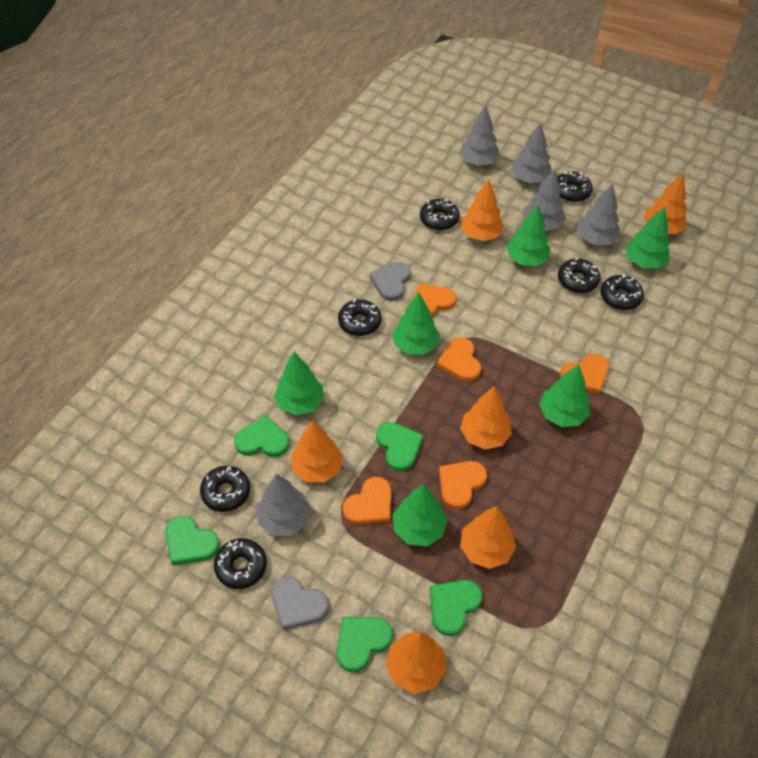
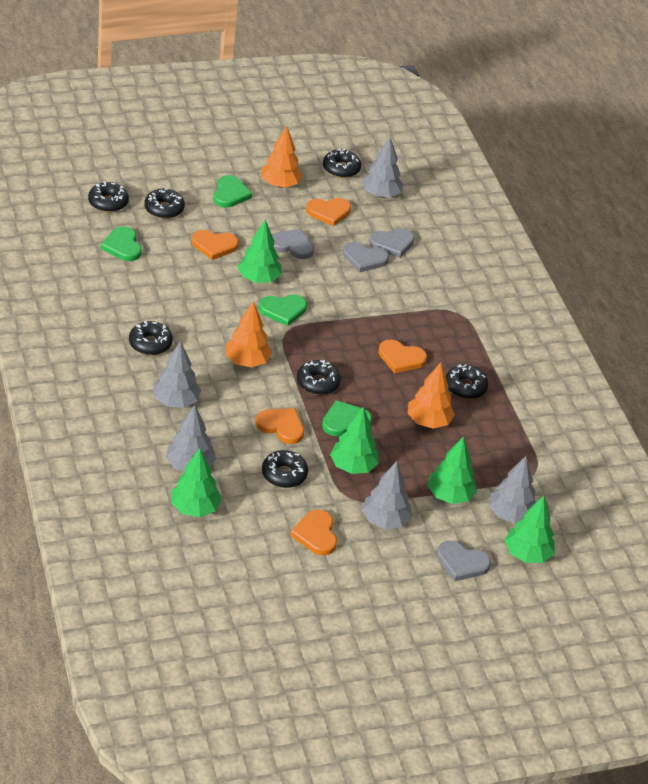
green heart: [165,516,220,565] [234,415,289,457] [337,617,393,672] [376,422,423,472] [430,580,482,636] = 5 -> [101,226,142,261] [213,175,252,208] [259,294,307,326] [322,400,372,436] = 4
green tree: [274,352,324,415] [392,292,440,355] [393,484,447,546] [506,204,551,266] [539,364,590,427] [625,207,670,268] = 6 -> [171,448,222,517] [238,219,281,283] [330,407,379,474] [428,436,477,504] [505,496,555,563] = 5
grey heart: [271,576,329,630] [370,262,411,301] = 2 -> [272,229,314,259] [343,242,389,273] [369,228,415,258] [437,541,491,582] = 4
orange tree: [291,420,343,482] [386,631,447,694] [460,386,512,450] [460,506,516,569] [461,179,504,241] [644,173,687,234] = 6 -> [225,301,272,367] [261,126,303,188] [407,363,455,429] = 3

